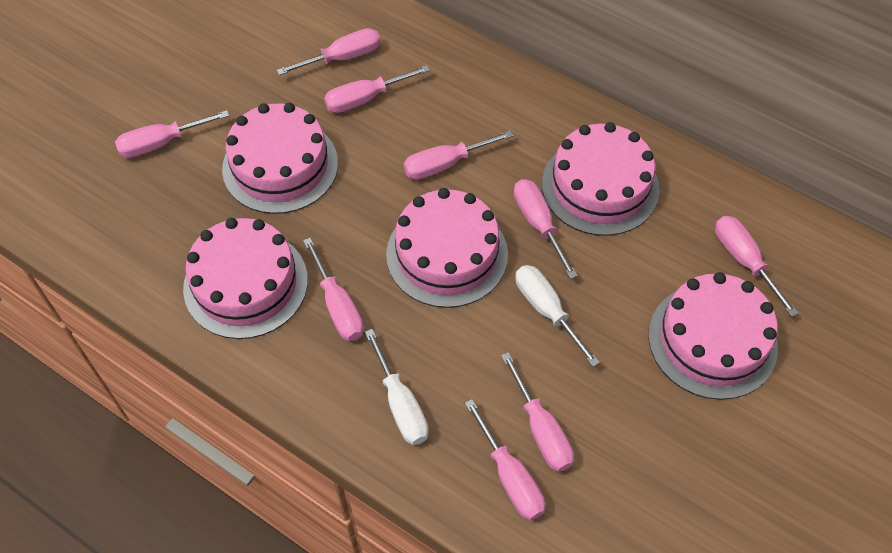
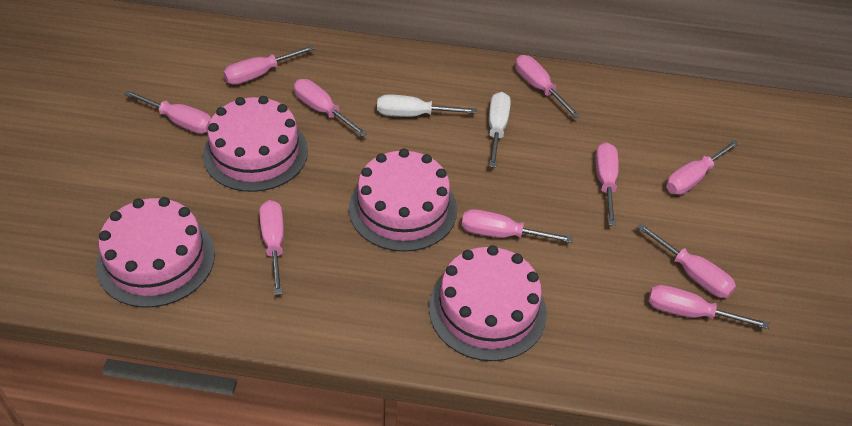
pink cake: [183,218,308,339] [222,103,338,214] [386,188,508,308] [542,122,659,236] [649,272,778,400] = 5 -> [96,197,215,308] [203,96,308,192] [349,149,457,252] [429,245,547,361] = 4
pink screwdriver: [115,110,229,158] [277,28,381,75] [303,237,364,341] [324,65,430,113] [404,130,513,180] [465,399,545,521] [501,352,574,472] [514,179,578,279] [715,216,798,317] = 9 -> [124,90,211,134] [223,45,315,85] [259,200,284,295] [294,79,368,137] [462,209,573,243] [515,55,580,118] [595,142,619,226] [637,223,736,298] [648,285,769,329] [666,140,739,195] = 10

